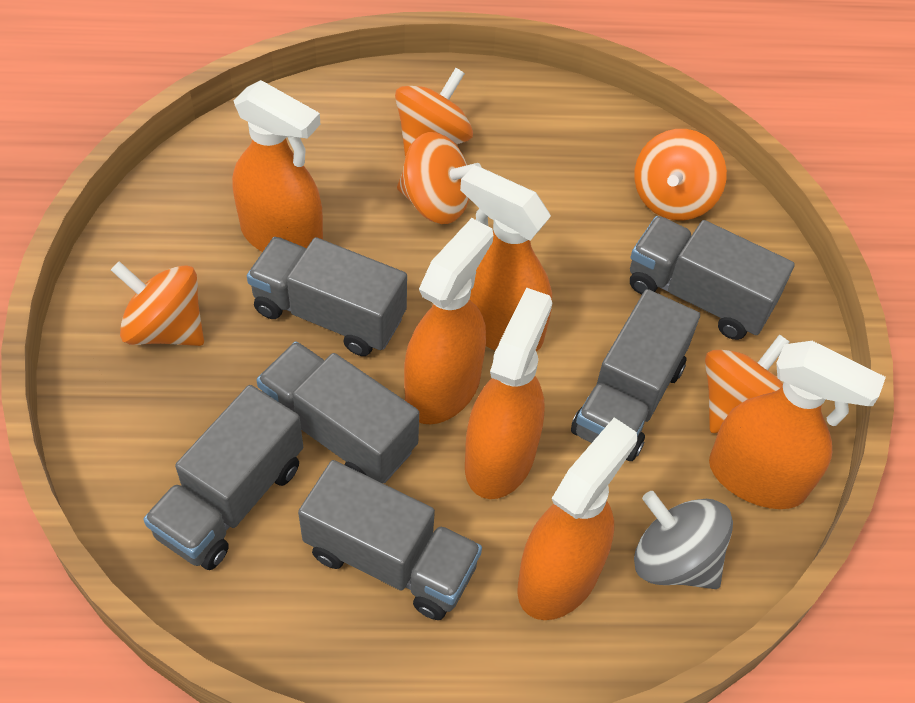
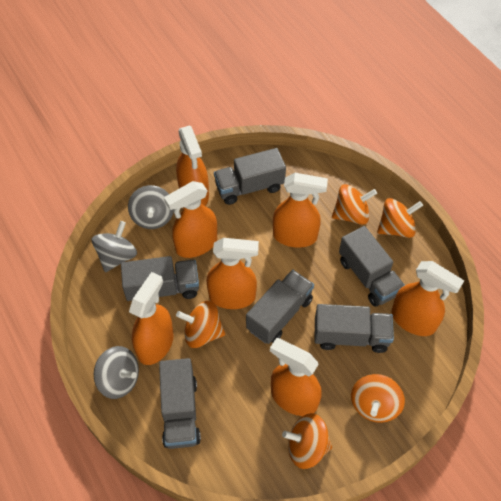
grey spinning top: [634,491,733,589] = 1 -> [92,221,137,272] [94,346,139,399] [128,185,174,229] = 3
orange spray bottle: [232,80,323,252] [404,218,493,424] [460,165,552,352] [465,287,552,499] [517,418,637,620] [709,341,886,509] = 6 -> [129,272,174,365] [164,181,217,258] [176,126,209,206] [206,238,259,309] [270,338,322,416] [273,173,328,248] [392,261,464,336] = 7

